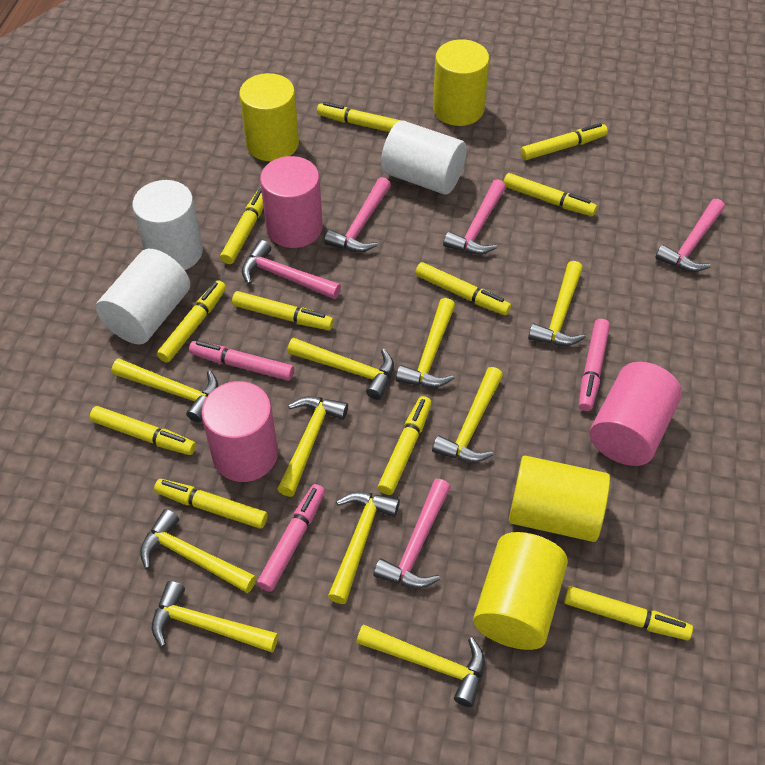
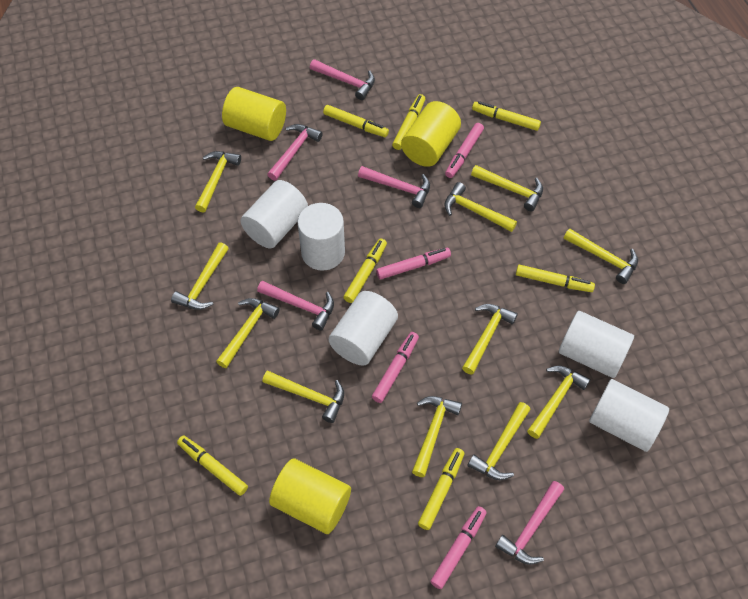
pink cylinder: [201,381,278,482] [260,156,323,248] [590,362,682,466] = 3 -> none = 0
pink marker: [189,341,294,381] [257,484,325,592] [579,319,610,411] = 3 -> [372,332,419,403] [376,248,451,279] [430,506,487,589] [445,123,484,178] = 4
white cylinder: [96,249,190,345] [132,180,203,270] [381,120,467,195] = 3 -> [240,180,308,248] [297,203,345,271] [329,291,398,366] [559,311,634,378] [589,379,669,452] = 5
yellow cylinder: [239,73,299,161] [433,39,489,126] [473,532,568,650] [509,456,610,542] = 4 -> [222,87,286,141] [269,458,351,534] [401,101,461,167] = 3
yellow hammer: [112,358,218,423] [140,509,257,593] [152,581,278,653] [277,396,348,497] [287,338,394,400] [328,492,400,604] [356,624,485,707] [396,298,455,388] [432,367,503,462] [528,261,586,346] = 10 -> [171,242,229,310] [195,151,241,212] [216,298,280,368] [262,370,344,423] [412,396,462,477] [444,182,517,232] [462,304,518,374] [468,402,530,480] [471,165,543,211] [527,365,591,439] [564,228,638,284] = 11
yellow marker: [90,406,196,455] [154,479,268,529] [157,280,226,363] [220,187,264,264] [232,291,334,330] [317,102,400,132] [378,396,432,495] [415,262,511,315] [503,173,597,216] [521,123,608,160] [564,586,693,640] = 11 -> [177,435,248,496] [323,105,389,137] [343,239,387,303] [392,94,425,150] [418,448,464,530] [472,101,541,131] [516,265,595,292] = 7

